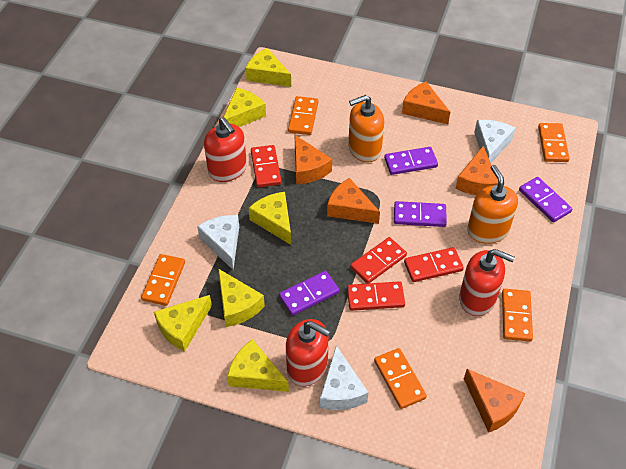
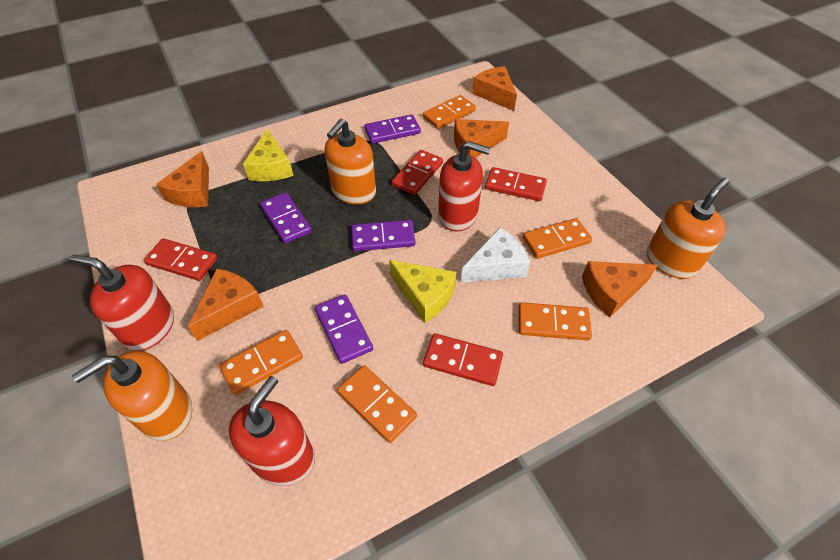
orange soap dispenser: [348,95,384,162] [467,165,518,244] = 2 -> [72,351,192,441] [325,119,376,205] [647,178,730,279] = 3
white cheese: [197,215,239,270] [320,345,368,410] [474,120,515,163] = 3 -> [461,227,530,282] = 1
yellow cheese: [154,295,212,352] [218,269,265,327] [224,88,266,127] [227,339,289,392] [246,48,291,87] [248,192,291,245] = 6 -> [243,128,294,181] [389,260,457,323] = 2

